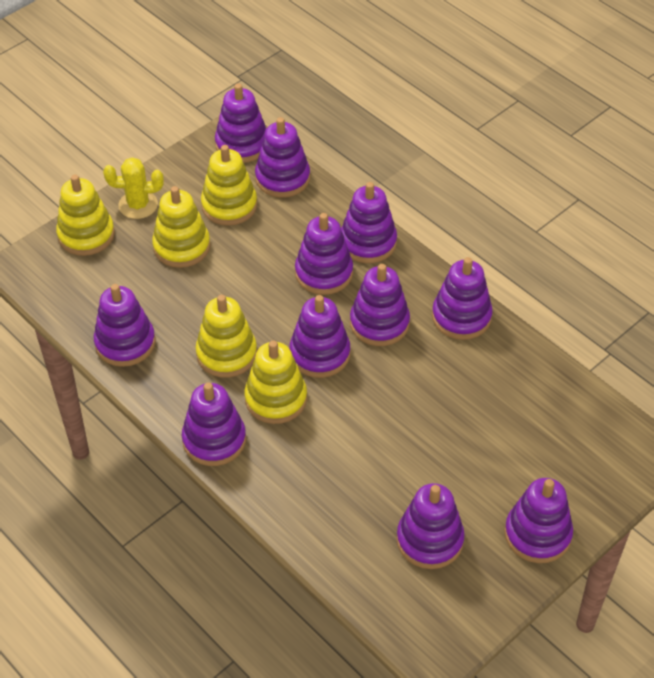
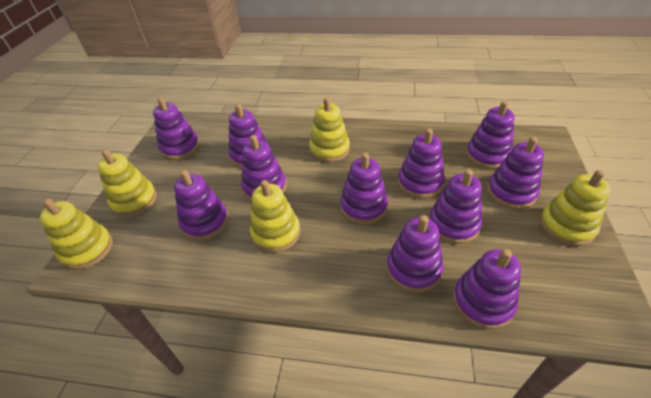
yellow cactus: [103,157,164,219] = 1 -> none = 0

